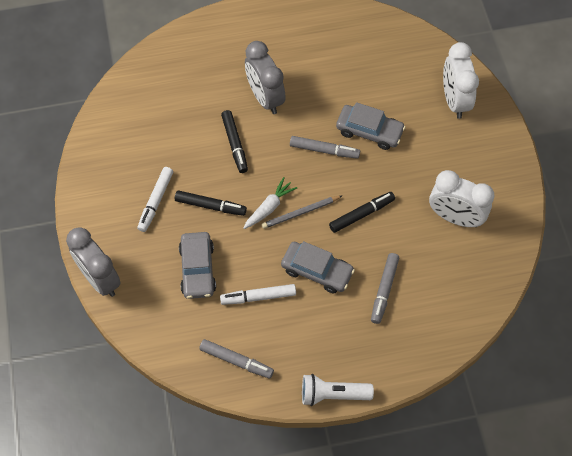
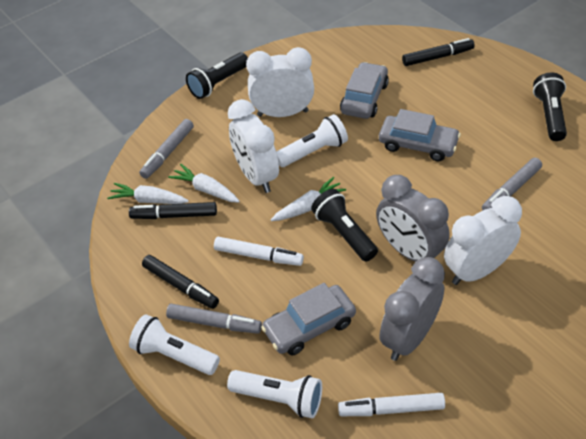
black flashlight: none = 0 -> [186,52,248,99] [311,189,378,262] [533,72,567,141] = 3
grey pencil: [262,196,342,229] = 1 -> none = 0
white carrot: [243,177,297,229] = 1 -> [107,183,189,204] [168,164,240,203] [271,177,346,221] = 3
white clock: [429,170,495,227] [443,42,479,119] = 2 -> [228,99,279,193] [246,47,314,117] [444,196,522,285] = 3
white flashlight: [302,374,374,406] = 1 -> [129,314,220,375] [227,370,322,418] [276,114,348,167] = 3

